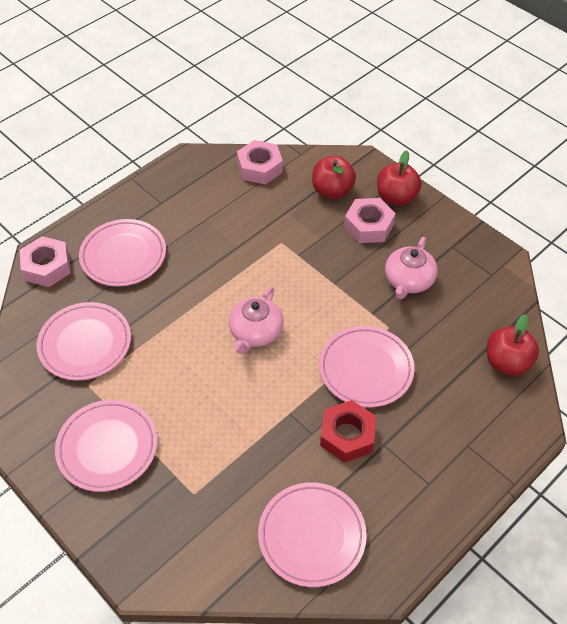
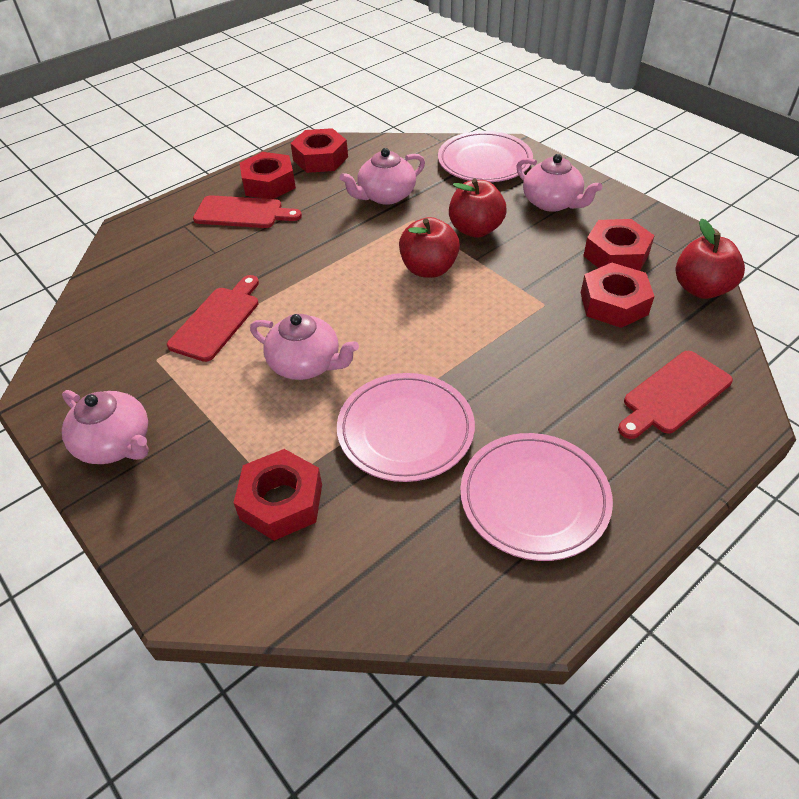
pink nut: [20,236,71,287] [237,140,283,185] [344,198,396,243] = 3 -> none = 0
pink plate: [36,302,131,380] [55,400,157,492] [79,219,166,286] [258,482,367,587] [319,326,415,407] = 5 -> [337,373,475,482] [438,131,533,182] [460,433,613,561] = 3
pink teapot: [229,286,283,354] [385,237,438,299] = 2 -> [62,390,149,464] [250,314,359,380] [339,148,425,205] [516,154,602,212] = 4
red cutting board: none = 0 -> [167,275,259,362] [193,195,302,228] [618,351,733,439] = 3
red nut: [320,400,376,463] = 1 -> [234,449,322,541] [239,152,296,199] [291,128,348,173] [581,263,654,328] [583,219,655,271] = 5

